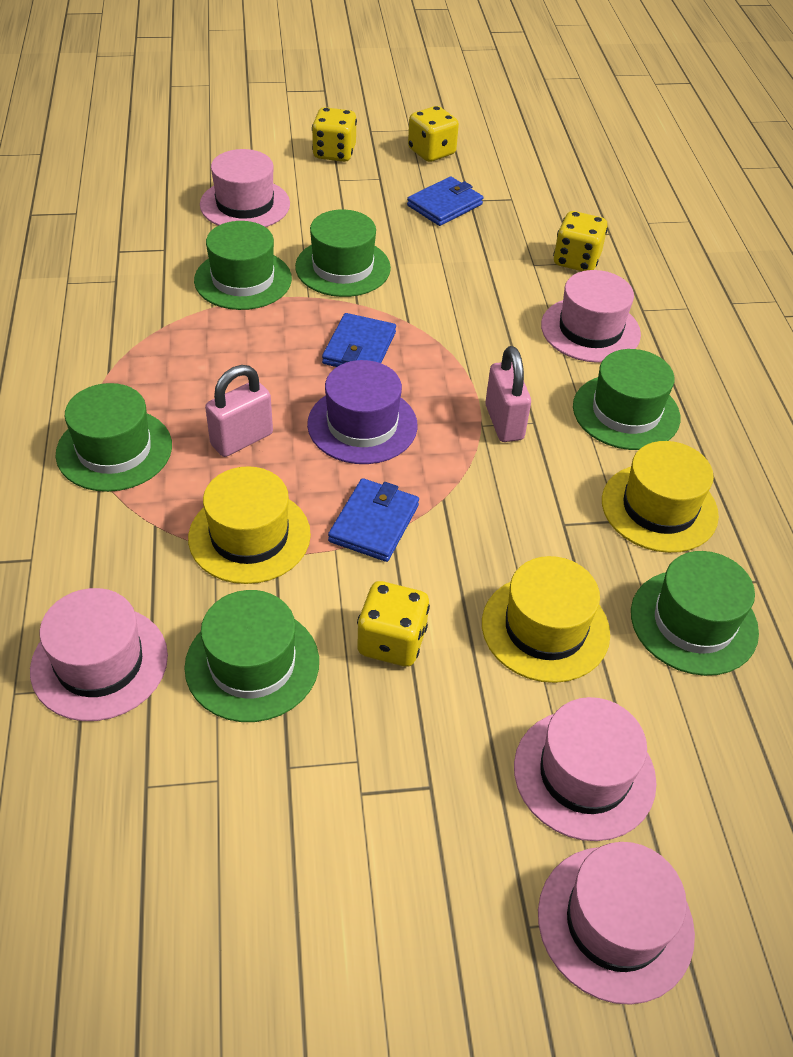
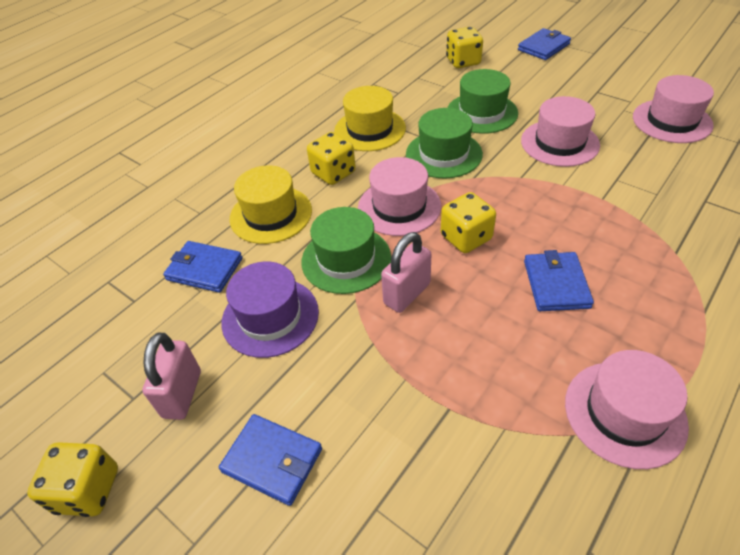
blue wallet: [322,313,396,367] [328,478,419,562] [407,176,483,226] = 3 -> [163,241,242,293] [219,414,322,506] [518,28,571,60] [524,250,594,311] = 4
green hat: [56,383,172,492] [184,590,319,722] [194,221,292,310] [295,209,391,297] [573,349,680,450] [631,551,759,676] = 6 -> [301,207,391,294] [406,108,483,179] [447,69,518,134] = 3
pink hat: [30,588,168,721] [200,149,290,227] [514,697,657,841] [538,842,695,1005] [541,270,641,363] = 5 -> [358,157,441,236] [521,96,600,167] [565,350,689,469] [633,75,714,143] = 4
yellow hat: [188,466,311,584] [482,556,610,683] [602,441,719,553] = 3 -> [229,166,312,244] [334,86,406,151] = 2

